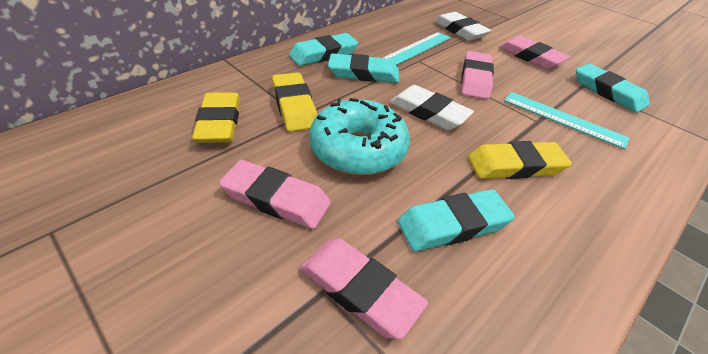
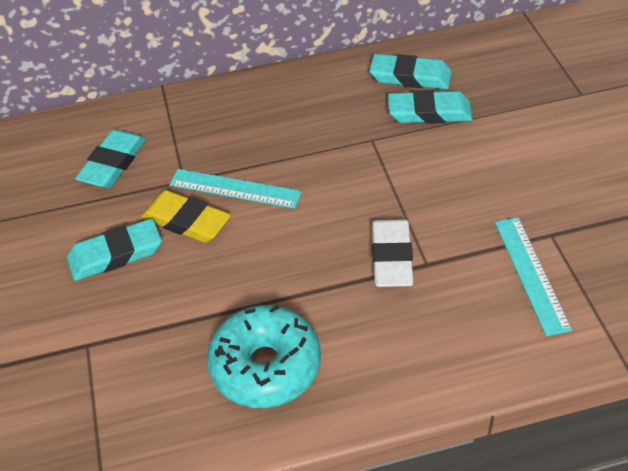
pink eraser: [219,160,331,229] [300,238,428,340] [461,51,494,99] [499,36,570,69] = 4 -> none = 0
white eraser: [390,85,474,130] [434,12,491,41] = 2 -> [372,219,414,287] = 1
yellow eraser: [192,92,240,143] [272,72,317,132] [468,141,572,179] = 3 -> [141,190,231,243] = 1

